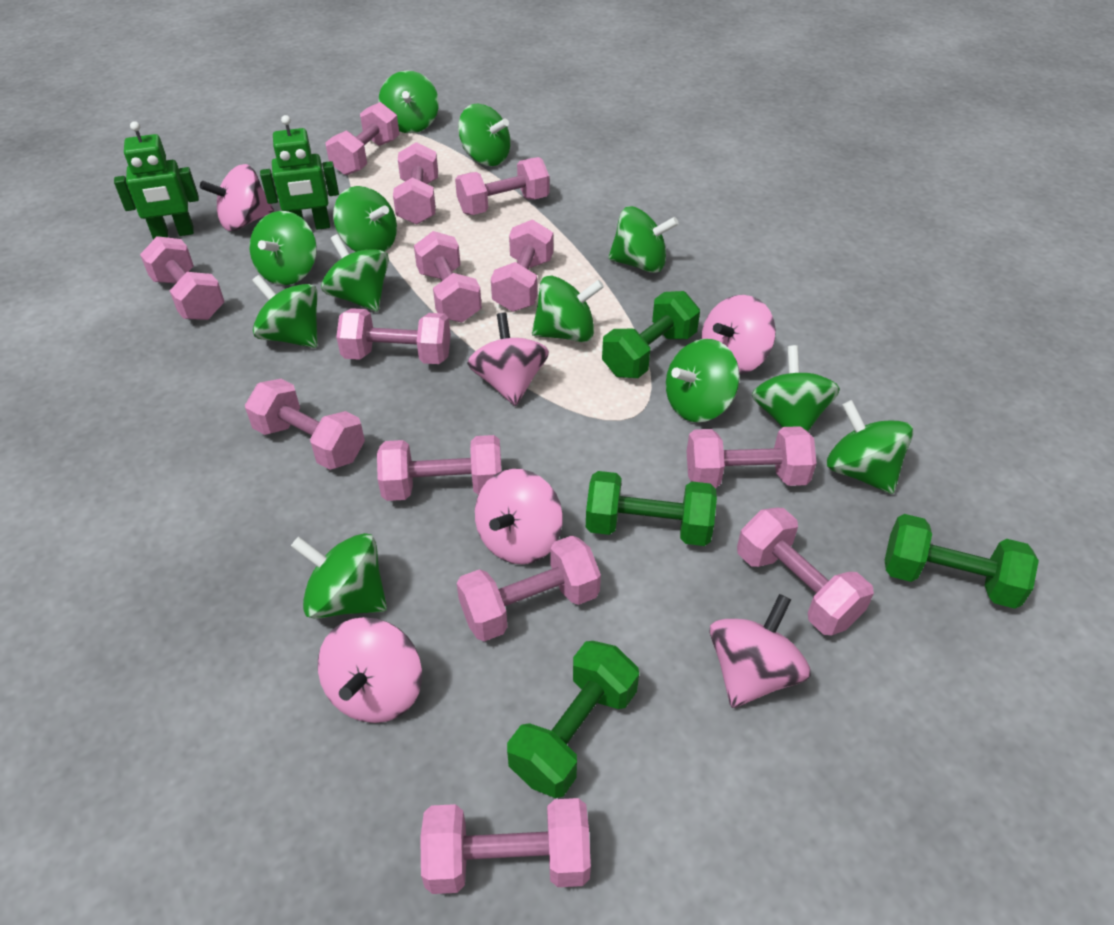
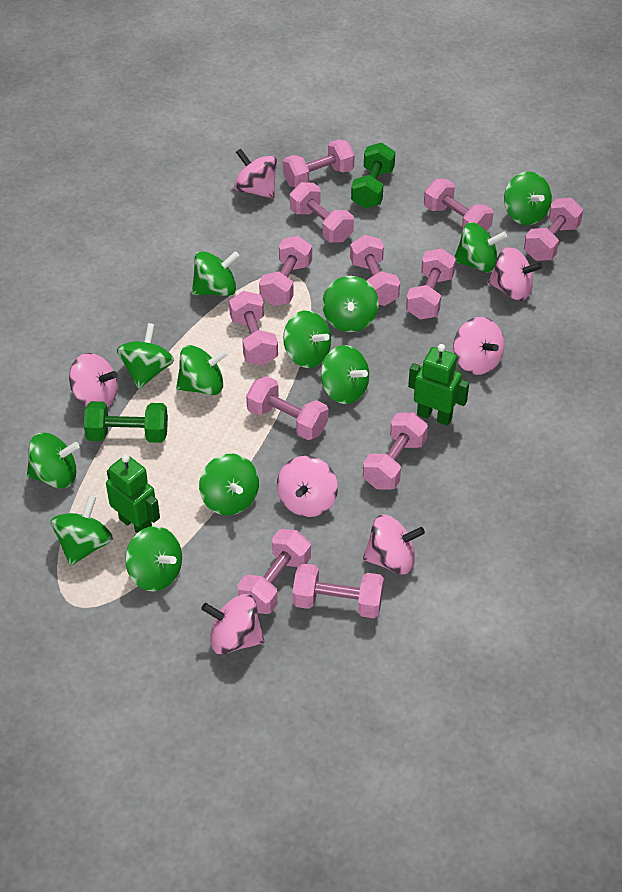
green dumbbell: [507,641,639,798] [586,471,717,546] [602,291,700,378] [885,514,1039,609] = 4 -> [84,401,168,443] [351,143,395,209] = 2
pink dumbbell: [140,236,225,320] [245,379,365,470] [325,102,400,175] [336,308,451,364] [377,435,502,501] [393,142,438,225] [414,231,482,323] [420,798,591,894] [455,157,550,215] [457,536,601,642] [491,219,553,312] [686,426,817,488] [737,508,874,635] = 13 -> [229,291,278,365] [238,529,311,614] [246,376,328,440] [259,236,312,306] [283,139,355,188] [290,182,354,243] [292,563,384,618] [350,235,400,306] [363,413,428,490] [406,248,456,320] [424,179,493,231] [524,198,583,261] = 12
pink spinning top: [200,164,274,231] [318,617,422,723] [467,313,549,406] [475,469,563,564] [702,295,776,374] [710,594,811,708] = 6 -> [69,353,117,408] [201,594,264,655] [234,148,277,199] [277,456,338,517] [363,515,425,575] [453,317,504,375] [488,247,542,301] = 7

